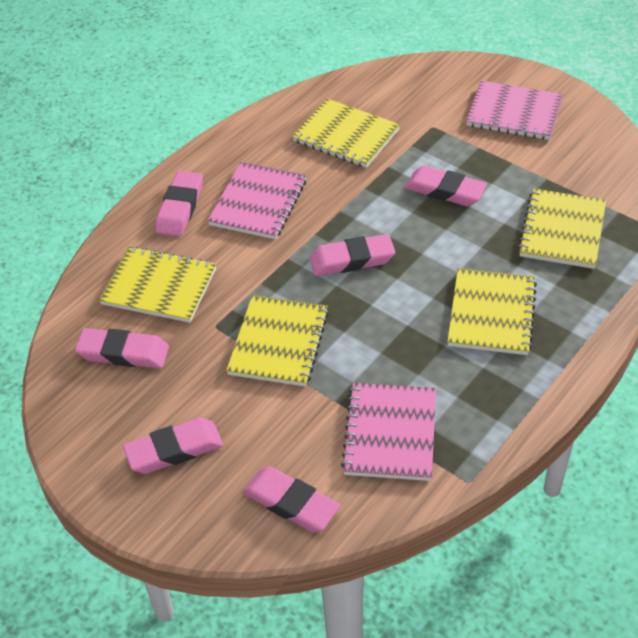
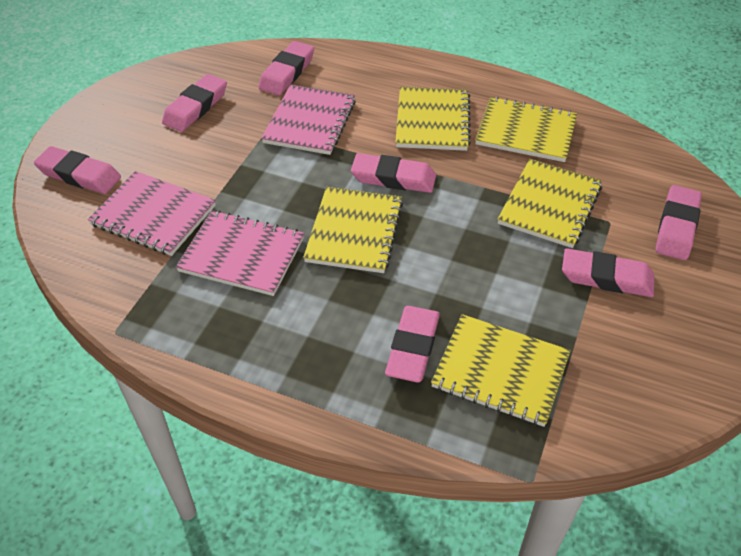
pink eraser: [75,328,169,368] [123,418,223,474] [155,171,203,237] [243,466,340,532] [310,234,395,276] [405,166,487,206] = 6 -> [34,146,121,194] [162,74,227,132] [258,41,314,95] [351,153,436,193] [385,306,440,382] [562,248,655,297] [656,185,702,260] = 7

